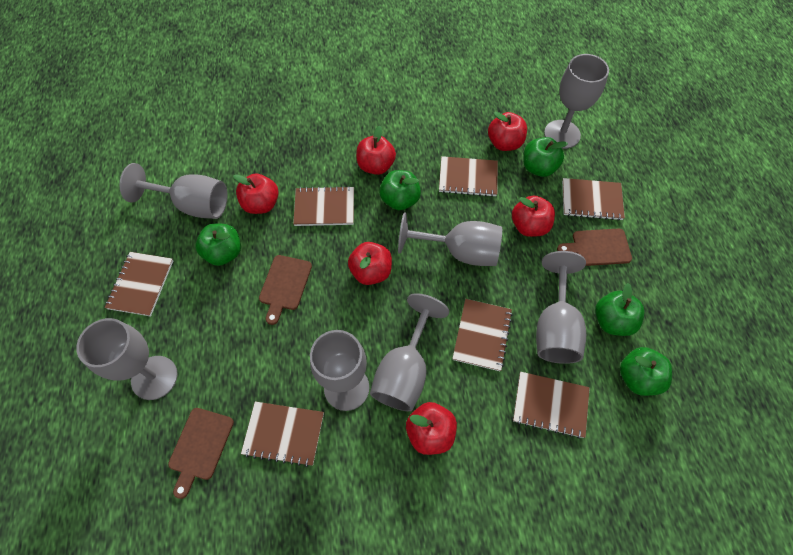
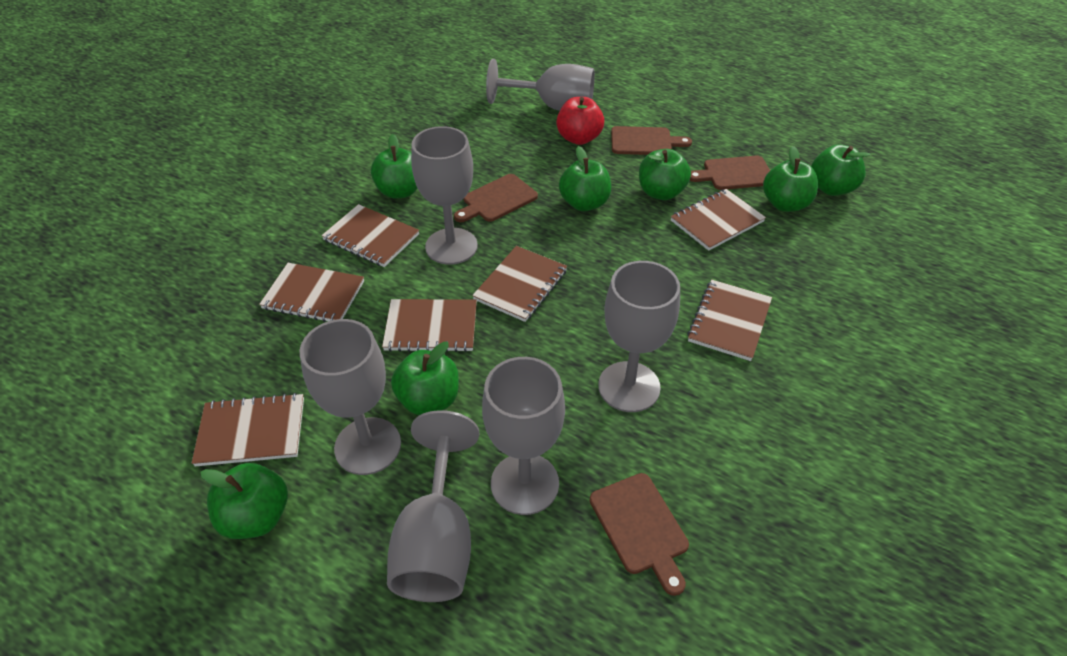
brown cutting board: [168,408,234,499] [259,255,312,325] [557,229,632,266] = 3 -> [454,174,538,222] [590,473,689,596] [611,126,692,155] [690,155,770,190] = 4
green apple: [195,224,241,266] [379,170,421,211] [523,137,568,177] [595,283,645,336] [620,347,672,396] = 5 -> [200,463,288,539] [371,134,417,199] [391,342,459,415] [559,146,611,211] [639,149,691,200] [763,146,818,212] [811,144,870,196] = 7
grey goblet: [76,318,178,400] [119,163,228,219] [310,330,369,411] [370,293,449,411] [398,212,502,266] [536,251,586,364] [544,54,609,149] = 7 -> [300,319,401,475] [387,410,479,602] [411,126,478,265] [482,357,565,515] [486,59,595,111] [598,261,680,412] = 6
red apple: [233,173,279,214] [348,242,392,285] [356,126,396,175] [406,402,457,455] [488,112,527,151] [512,195,555,237] = 6 -> [556,97,604,145] = 1

